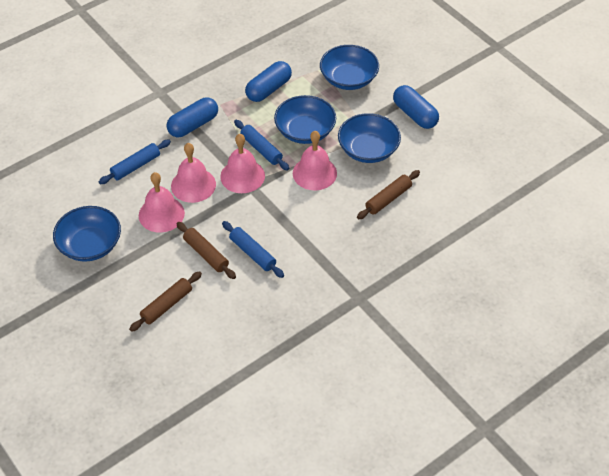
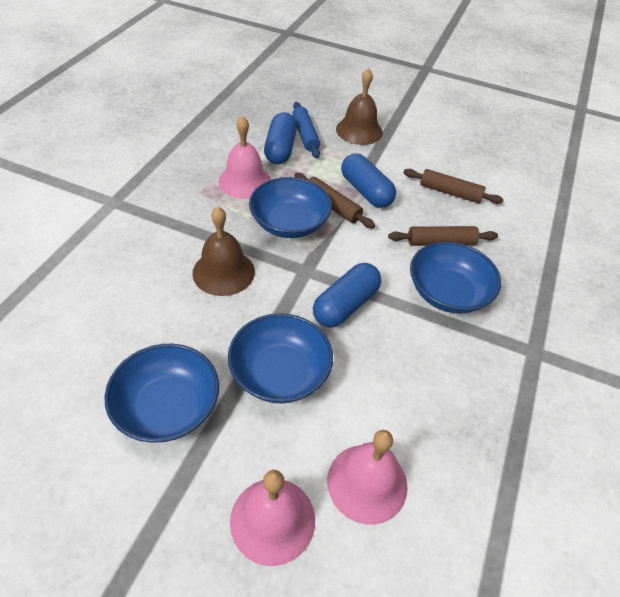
blue rolling pin: [99,140,171,184] [222,221,284,278] [234,120,289,171] = 3 -> [293,102,320,158] = 1
brown bell: none = 0 -> [192,207,255,296] [336,68,383,145] = 2
pink bell: [139,172,185,233] [171,143,216,203] [220,134,265,193] [293,131,337,190] = 4 -> [218,116,271,199] [230,470,315,566] [327,430,408,525] = 3

